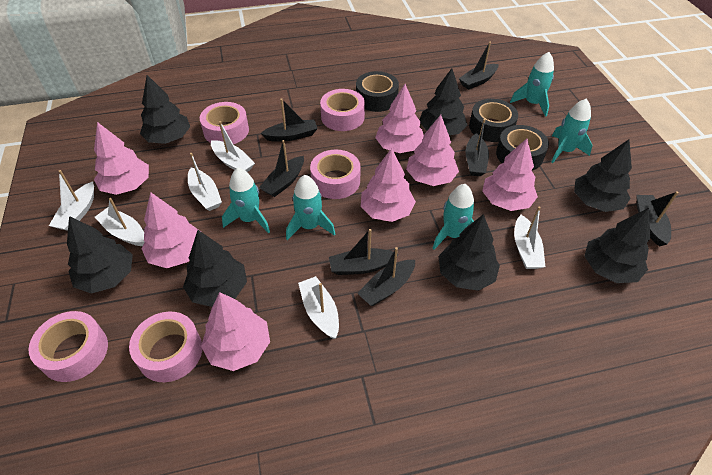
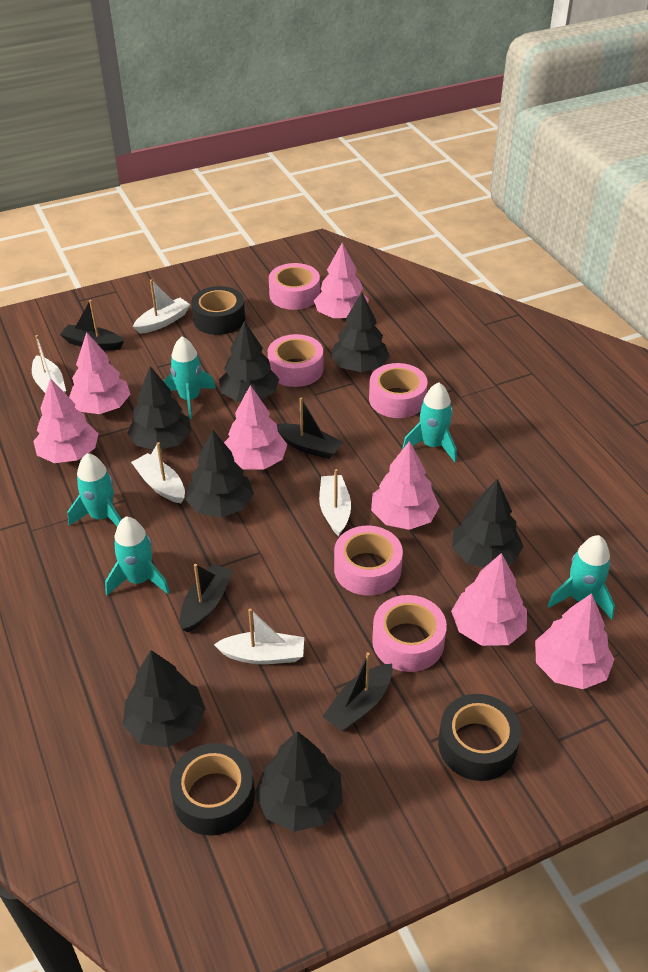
black boat: [259,140,304,197] [261,98,318,142] [329,229,399,275] [357,247,415,306] [459,42,499,90] [466,119,489,176] [636,191,679,247] = 7 -> [60,300,124,351] [180,564,233,633] [277,398,343,459] [322,652,392,731] = 4
white boat: [49,170,94,231] [95,198,145,246] [188,153,222,211] [211,121,255,172] [298,276,339,339] [514,206,545,269] = 6 -> [32,335,66,393] [131,442,185,503] [133,279,190,334] [214,608,304,664] [319,469,351,536] = 5

